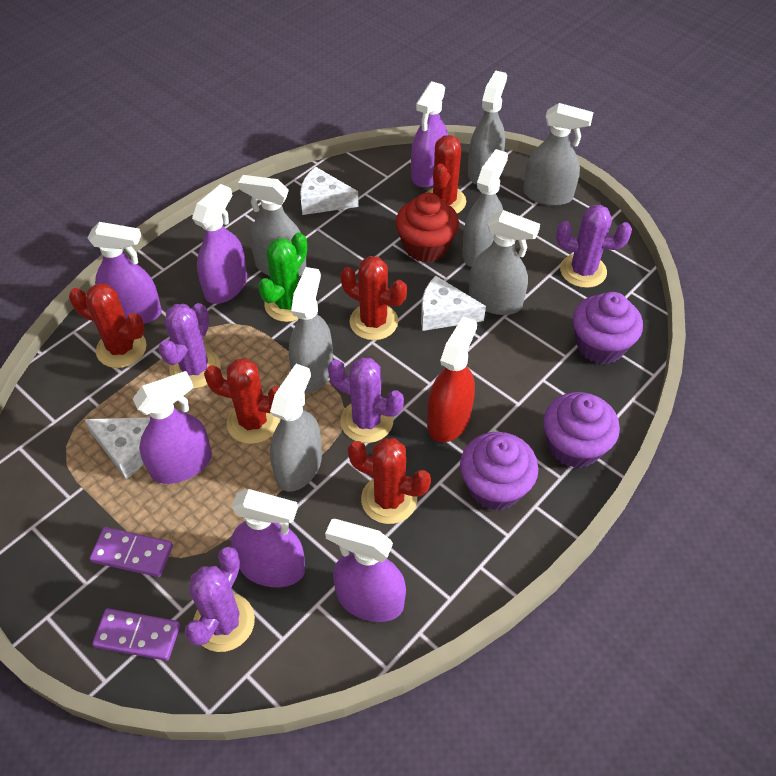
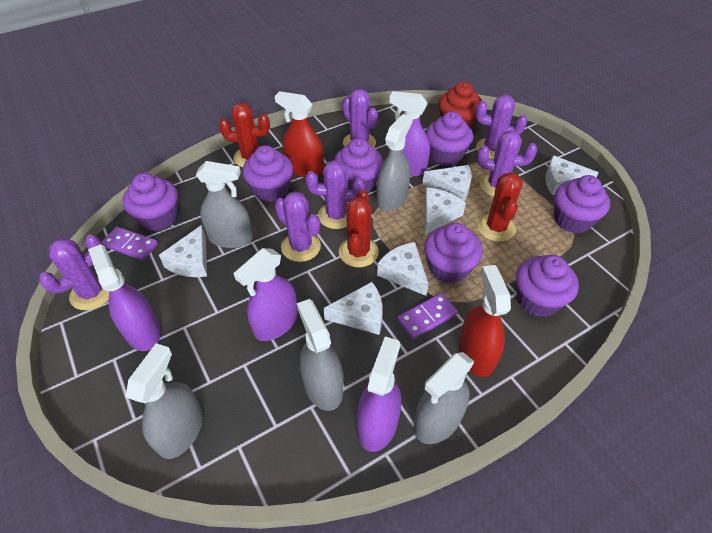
green cactus: [258,232,307,322] = 1 -> none = 0
grey spray bottle: [238,175,307,276] [270,364,322,492] [289,267,333,393] [462,149,508,267] [468,70,507,185] [469,210,540,315] [523,103,594,206] = 7 -> [125,343,203,459] [196,161,253,248] [297,299,343,411] [376,114,413,211] [414,352,475,444] = 5
purple cactus: [159,303,221,389] [184,546,255,652] [328,358,404,443] [556,205,632,288] = 4 -> [39,235,109,310] [275,191,321,262] [305,160,365,229] [342,89,378,148] [475,94,527,159] [477,131,537,197] = 6
purple cupcake: [460,432,538,510] [543,392,620,468] [573,292,643,364] = 3 -> [123,173,178,231] [242,145,293,202] [334,138,383,192] [424,223,483,284] [426,112,473,166] [516,255,579,317] [554,175,610,233] = 7
purple spray bottle: [88,222,162,324] [133,371,212,484] [192,184,247,304] [231,489,305,587] [325,519,406,622] [411,81,448,187] = 6 -> [88,244,161,351] [233,248,298,341] [357,337,401,452] [388,91,430,177] = 4
red cactus: [69,283,147,368] [204,358,280,444] [340,256,407,340] [348,438,431,524] [426,135,466,213] = 5 -> [219,103,270,167] [339,190,379,267] [477,172,523,242] = 3
red spray bottle: [427,316,477,442] = 1 -> [275,91,324,177] [459,265,511,377] = 2
white cheese: [84,417,150,479] [300,167,359,215] [421,276,486,331] = 3 -> [159,225,207,277] [324,282,383,335] [377,242,429,296] [422,165,472,201] [424,188,466,235] [545,155,599,195] = 6

